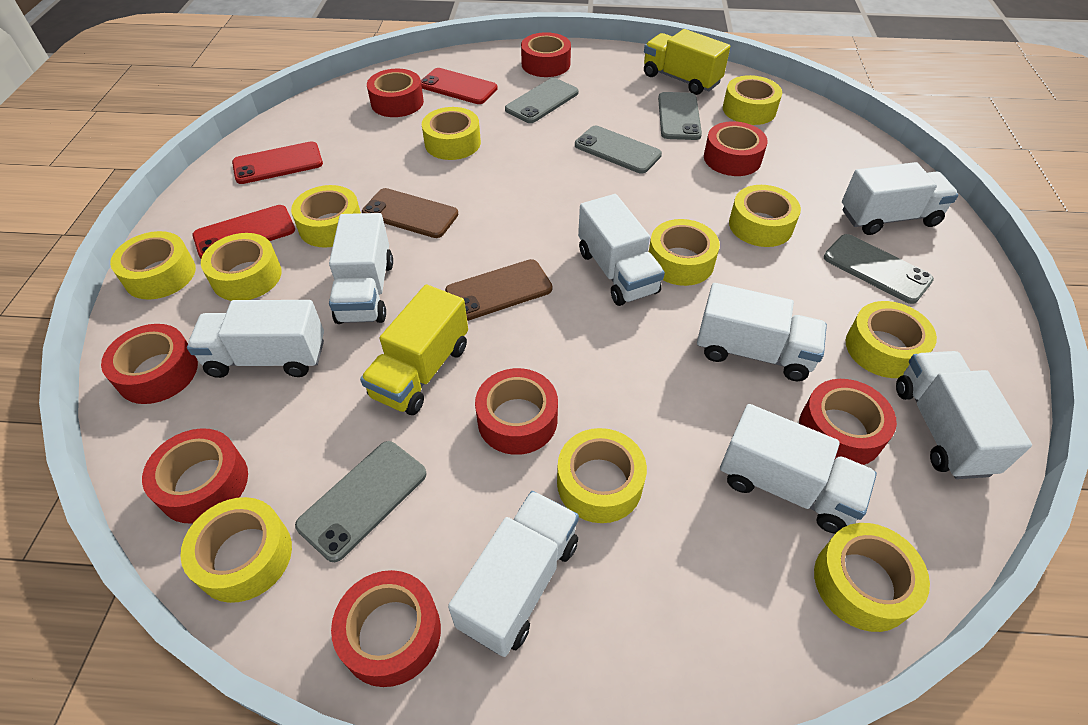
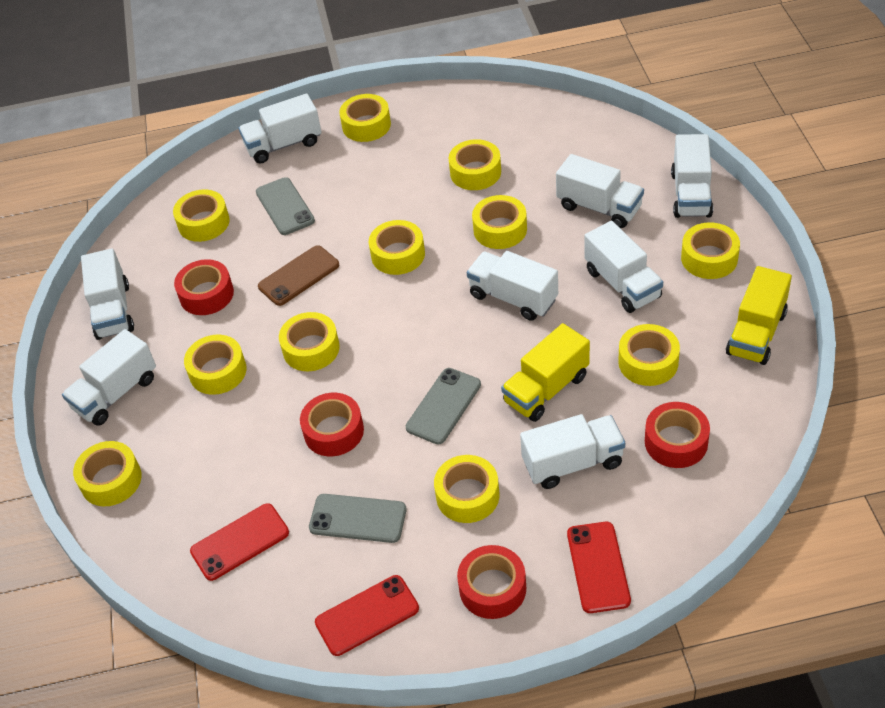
brown phone: [362,188,458,238] [445,259,552,321] = 2 -> [258,245,340,306] = 1
grey phone: [295,441,427,562] [505,78,579,123] [575,126,662,173] [658,92,702,140] [824,234,934,304] = 5 -> [256,177,315,235] [309,494,407,543] [406,368,481,444] = 3
red tape: [101,324,198,404] [142,428,248,524] [331,570,441,687] [367,69,424,117] [475,368,558,455] [521,32,571,77] [704,121,768,176] [799,379,897,465] = 8 -> [174,259,234,315] [300,393,364,456] [457,545,526,619] [645,402,710,468] = 4

